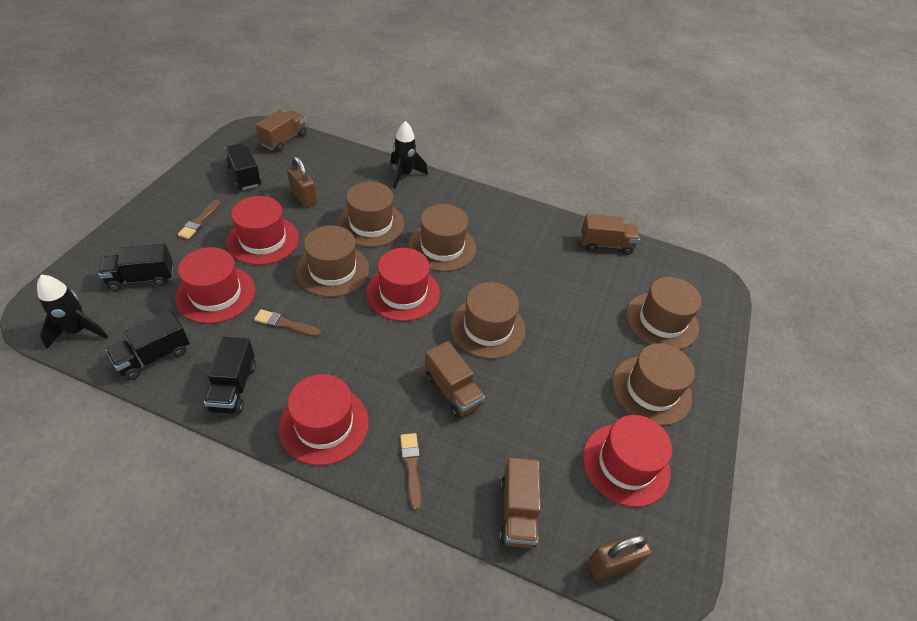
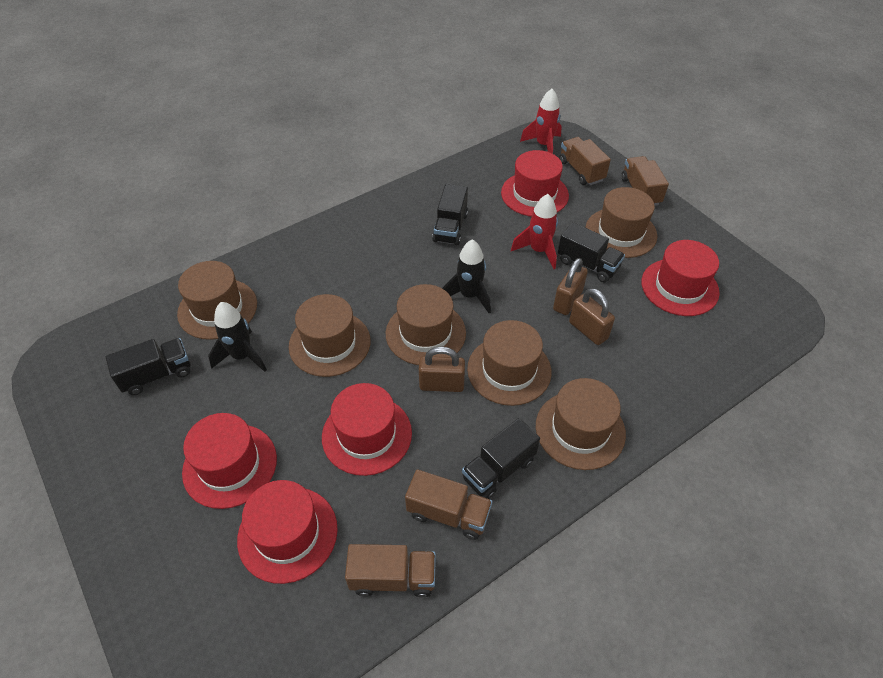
brown brush: [178,200,221,239] [254,309,321,337] [400,433,422,510] = 3 -> none = 0
brown padlock: [287,157,317,207] [588,534,652,580] = 2 -> [419,346,465,392] [553,258,588,315] [569,288,615,345] = 3
red rocket: none = 0 -> [511,194,558,269] [520,89,562,154] = 2

